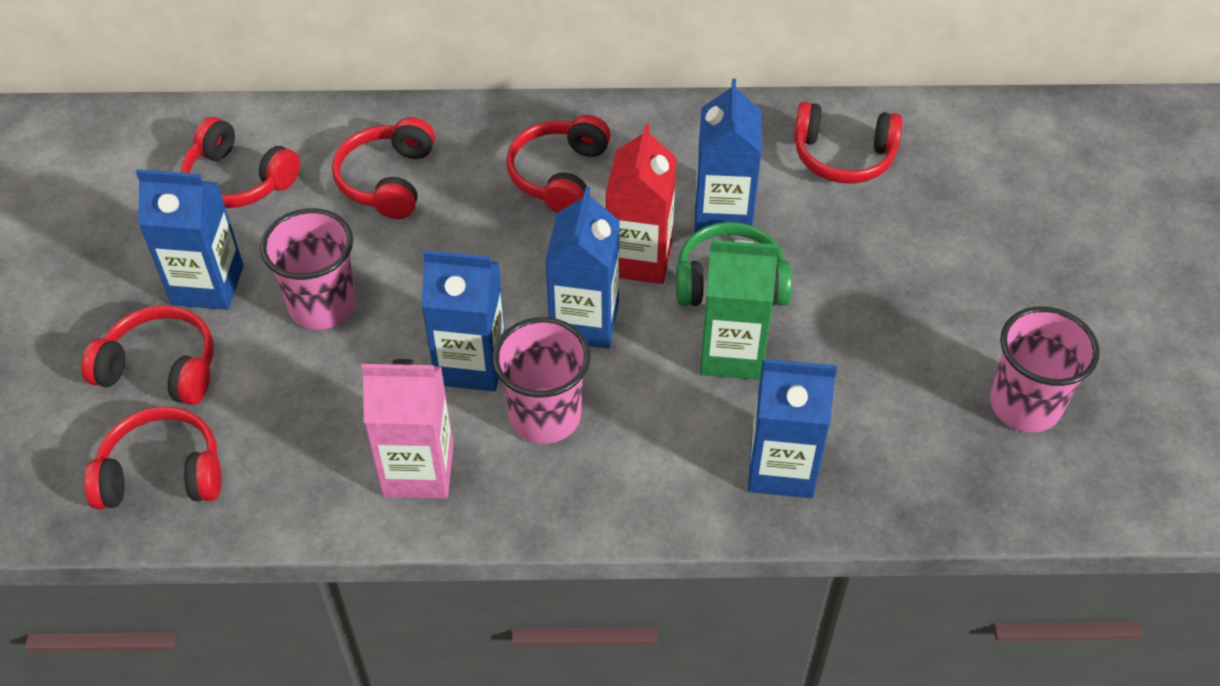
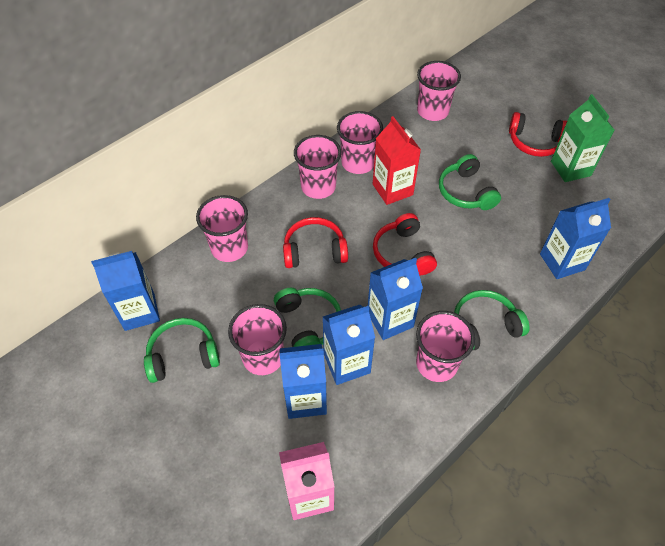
green headphones: [676,222,792,306] = 1 -> [144,318,220,383] [274,288,341,347] [439,154,501,210] [454,290,530,351] = 4
pink cup: [260,208,356,330] [492,317,590,444] [990,306,1100,432] = 3 -> [196,195,248,262] [228,304,287,375] [294,135,342,199] [337,111,383,174] [416,311,475,382] [417,61,461,121] = 6
red headphones: [81,305,214,405] [84,407,222,510] [181,117,300,208] [332,117,435,219] [506,115,611,213] [794,102,902,184] = 6 -> [283,217,348,268] [373,213,437,275] [509,112,567,157] = 3

